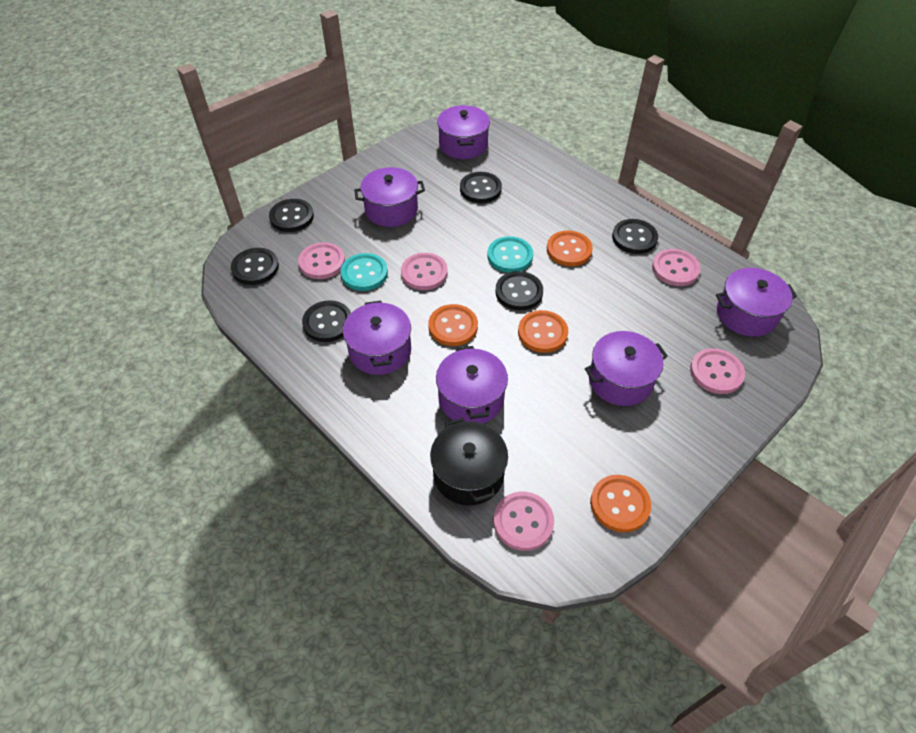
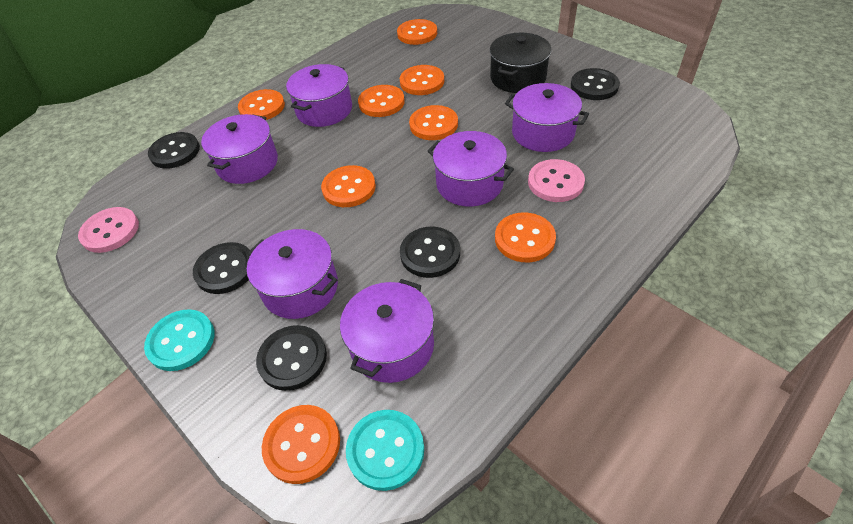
black button: [231,248,279,285] [269,199,314,232] [302,300,351,342] [460,172,502,203] [495,271,543,310] [612,219,658,254] = 6 -> [148,132,200,169] [193,242,250,294] [256,325,327,391] [400,227,460,278] [571,68,620,100] = 5
orange button: [428,304,478,346] [518,310,568,353] [547,230,593,266] [590,475,651,532] = 4 -> [238,89,285,120] [262,405,340,484] [321,165,376,207] [358,85,405,117] [397,19,437,45] [400,65,444,95] [409,105,458,140] [495,212,556,262] = 8
pink button: [298,242,345,279] [401,253,448,290] [494,492,554,551] [652,249,701,286] [690,348,745,394] = 5 -> [78,207,139,253] [528,159,585,202] = 2

